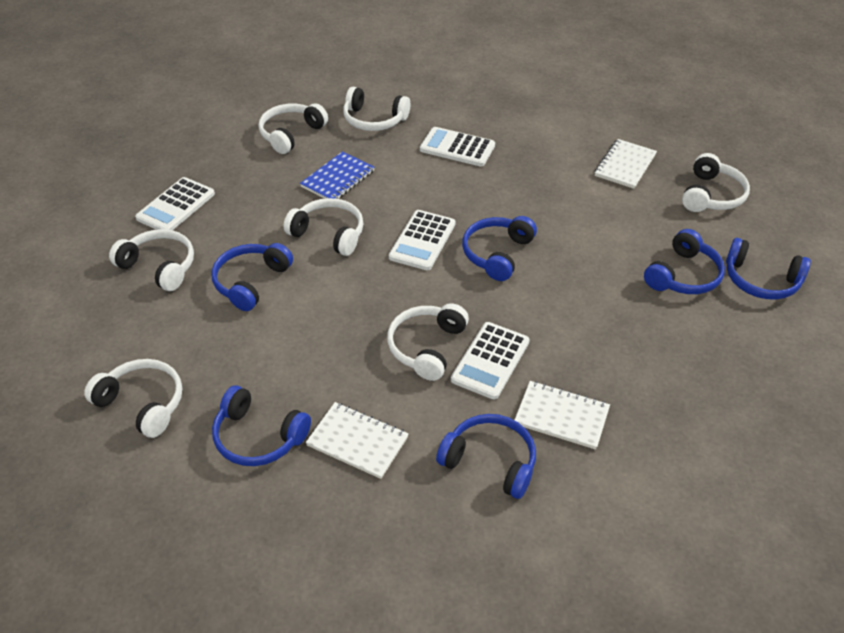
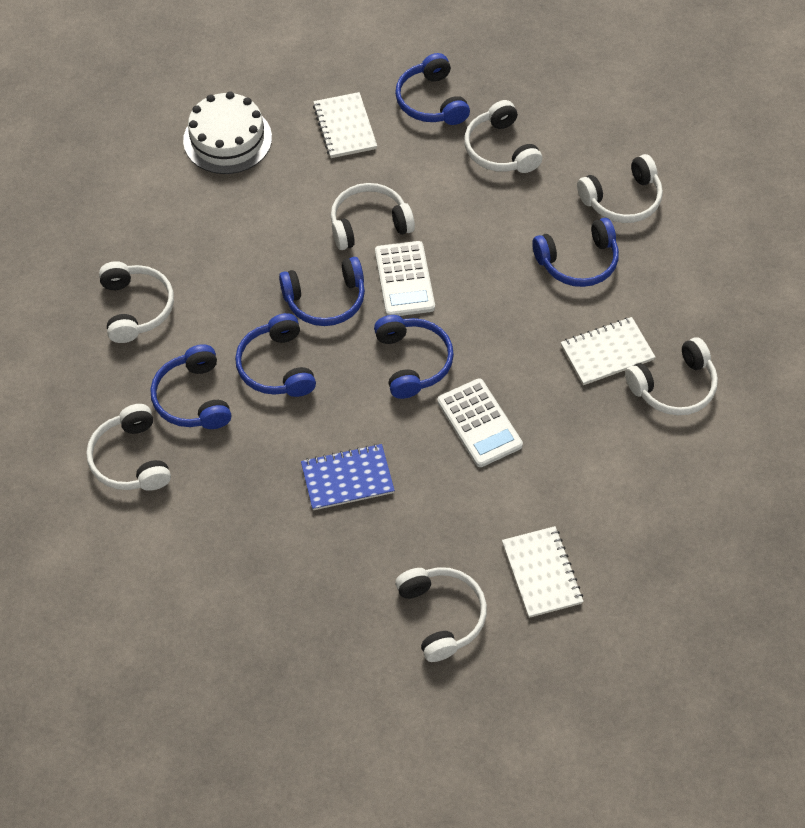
white cake: none = 0 -> [183,91,272,174] = 1
white calculator: [135,177,215,230] [389,210,455,270] [420,127,495,166] [451,322,530,399] = 4 -> [375,241,435,316] [437,378,523,467] = 2

